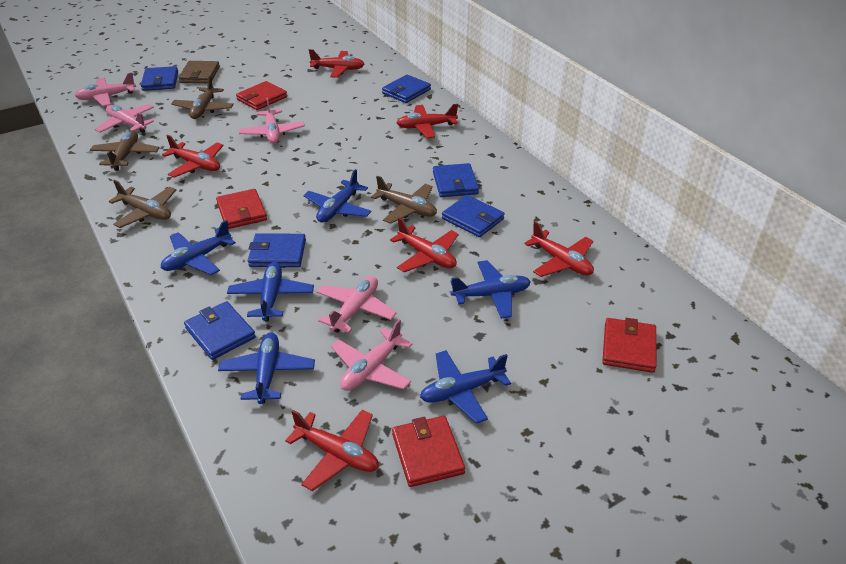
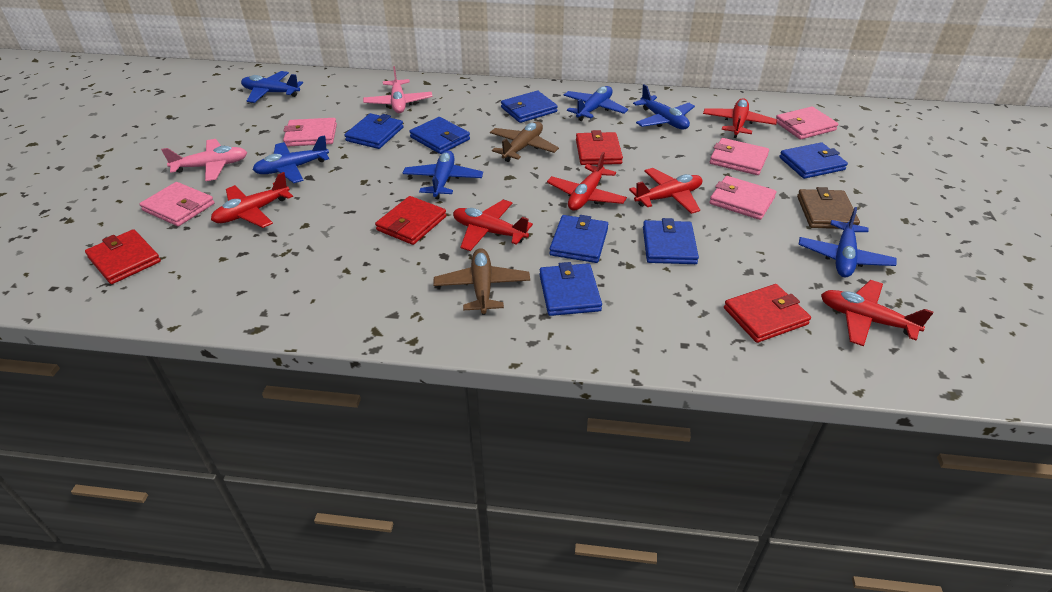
blue wallet: [141,66,178,91] [184,301,256,360] [248,233,306,267] [382,75,431,103] [433,163,479,197] [442,195,505,237] = 6 -> [344,113,404,149] [409,117,470,154] [501,91,558,123] [539,262,602,316] [549,215,608,263] [643,218,699,264] [779,142,848,179] = 7
brown plane: [90,130,160,171] [109,180,176,228] [171,76,234,119] [371,176,437,224] = 4 -> [434,248,530,315] [490,122,559,162] = 2
pink plane: [75,72,136,106] [95,104,154,133] [239,98,305,144] [316,276,397,333] [331,319,413,391] = 5 -> [161,139,247,181] [363,66,432,113] = 2
pink wallet: none = 0 -> [140,182,214,226] [283,118,337,147] [709,176,776,220] [710,138,769,175] [776,107,838,139] = 5

